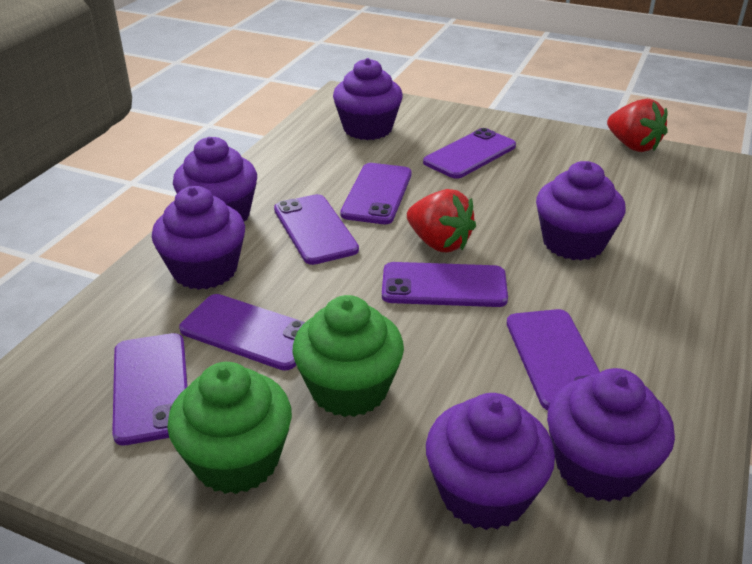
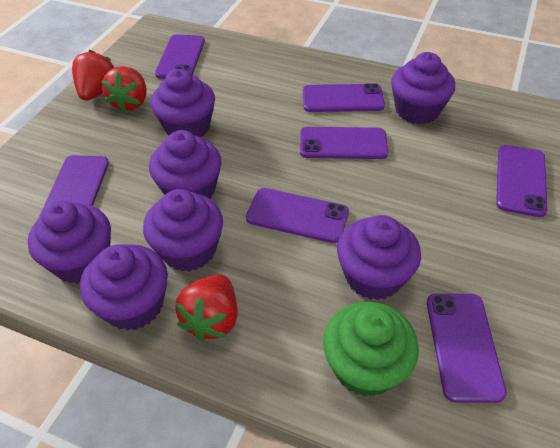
green cupcake: [167,362,292,494] [292,295,404,417] = 2 -> [323,302,419,397] = 1
purple cupcake: [152,186,245,290] [173,137,257,221] [333,58,403,140] [426,393,555,530] [536,161,626,260] [547,368,675,502] = 6 -> [28,201,111,284] [80,244,168,331] [143,189,223,271] [149,130,222,199] [150,69,215,137] [337,215,421,300] [391,52,455,124] = 7
red strawberry: [407,189,476,252] [607,99,668,152] = 2 -> [72,50,114,101] [101,66,147,112] [175,274,238,341] = 3

